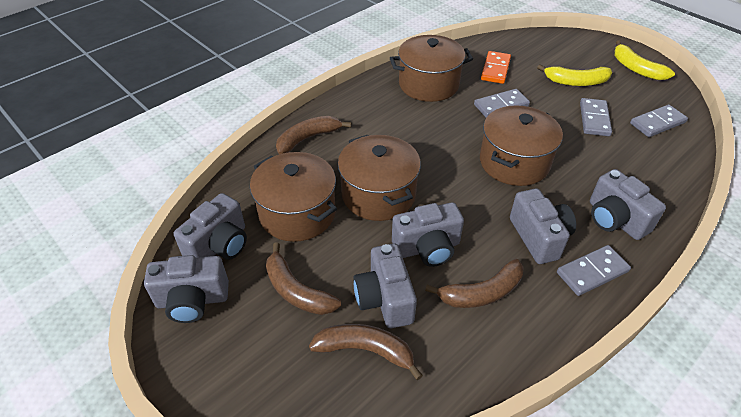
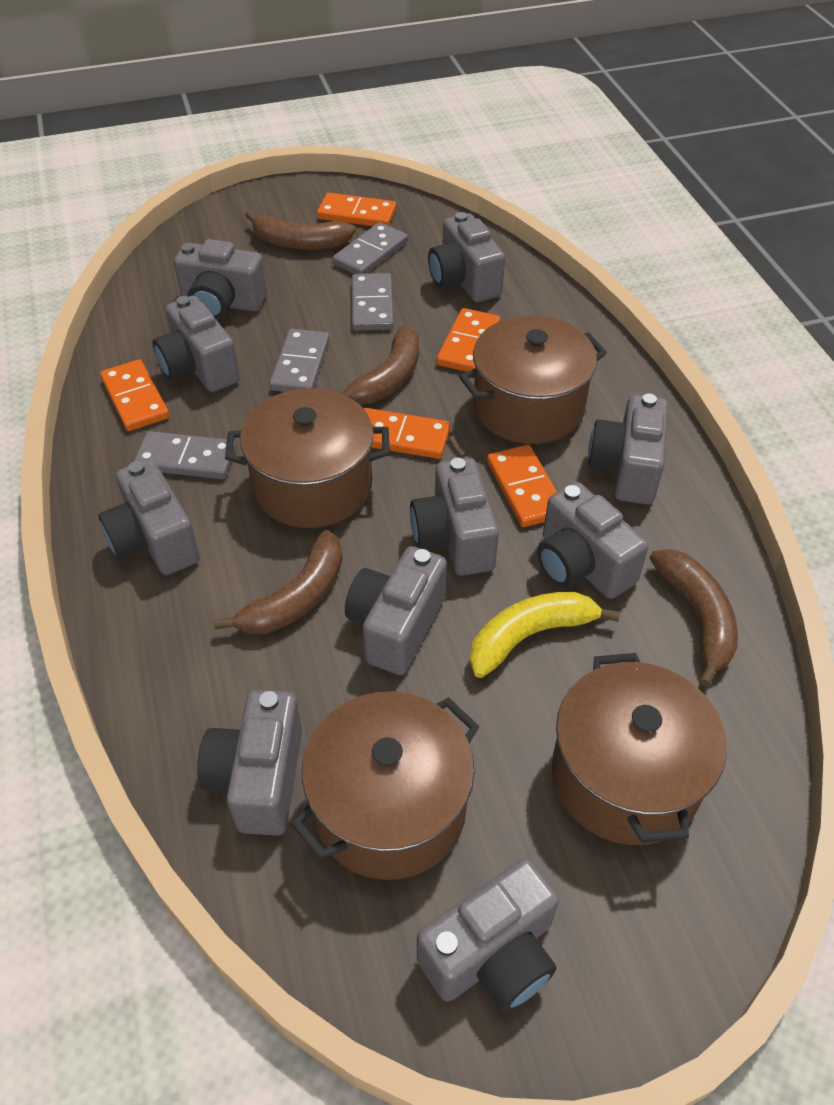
grey camera: [144,255,229,323] [174,193,247,260] [353,244,417,328] [392,202,464,267] [510,188,576,264] [590,169,666,240] = 6 -> [99,459,200,575] [152,296,240,392] [174,239,267,319] [197,690,302,836] [345,546,447,675] [410,458,499,576] [417,858,559,1012] [428,212,505,302] [537,482,648,599] [588,393,668,505] = 10
orange domino: [481,51,511,84] = 1 -> [100,359,169,431] [317,193,396,226] [364,408,451,459] [436,308,500,372] [487,445,557,527] = 5
yellow banana: [537,64,612,86] [614,40,675,80] = 2 -> [470,592,620,678] = 1

